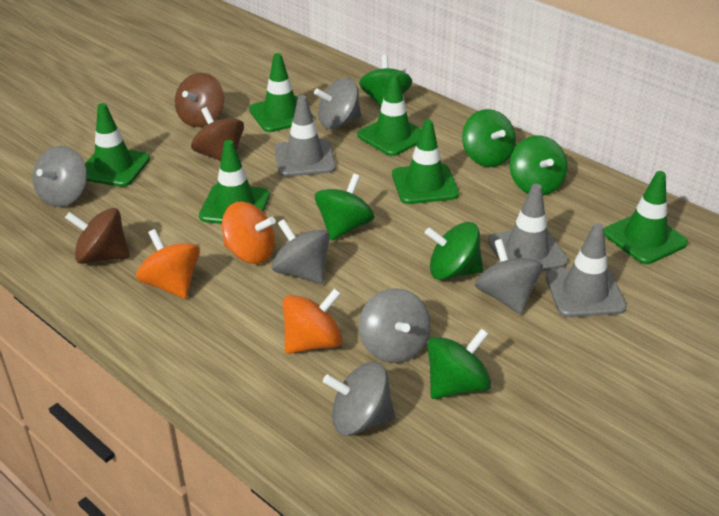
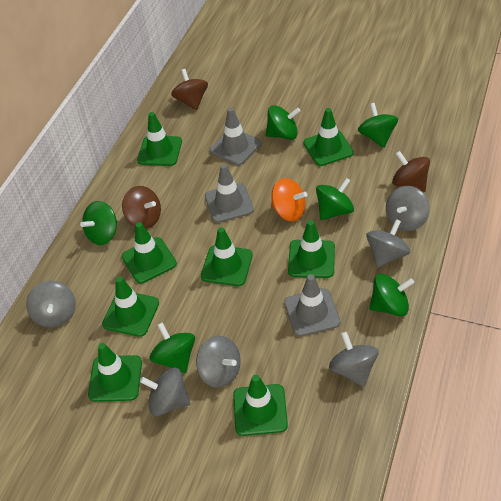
green traffic cone: [85,103,150,187] [199,140,270,224] [249,53,314,132] [357,74,421,156] [392,120,459,204] [604,171,688,264] = 6 -> [88,343,142,402] [102,276,159,337] [122,222,177,283] [137,112,182,166] [201,227,253,286] [233,375,288,436] [288,220,335,278] [304,108,354,166] = 8
orange spinning top: [136,229,200,299] [222,201,276,264] [283,288,342,354] = 3 -> [271,178,307,221] = 1

